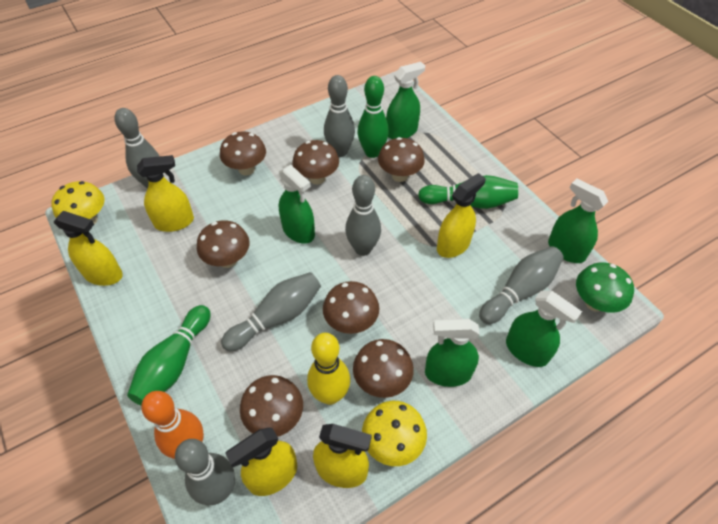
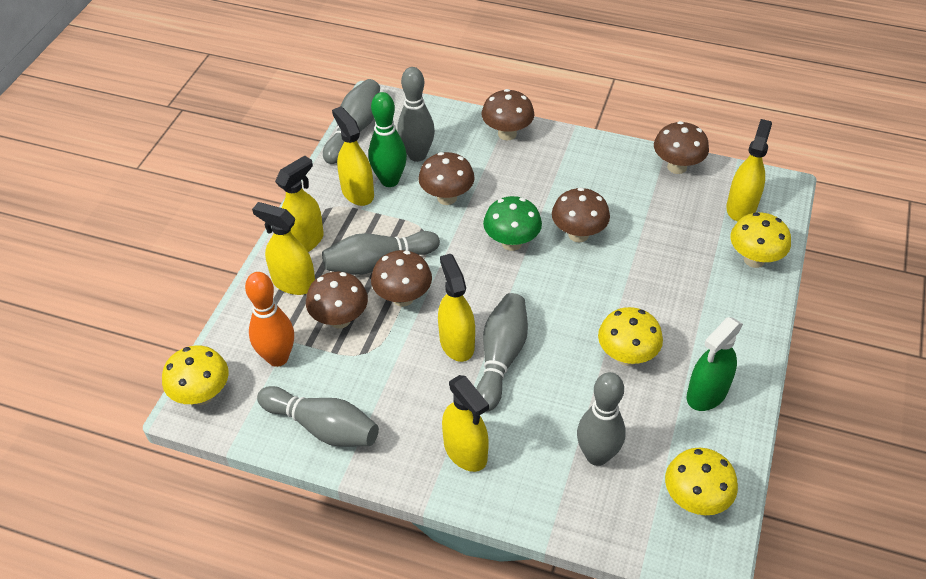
brown mushroom: [197,220,250,268] [220,131,266,175] [240,375,303,437] [292,140,339,184] [323,281,379,334] [353,339,414,398] [378,137,425,182] = 7 -> [306,272,368,329] [371,250,432,307] [418,152,475,205] [481,89,534,141] [552,188,610,242] [654,121,709,174] = 6
green bowling pin: [127,305,211,406] [358,76,389,158] [418,175,518,209] = 3 -> [368,92,407,187] = 1
green spray bottle: [279,165,315,244] [386,62,425,139] [425,319,480,387] [506,291,582,367] [548,178,608,263] = 5 -> [687,317,743,411] = 1
yellow bowling pin: [307,333,350,405] = 1 -> none = 0
yellow mushroom: [51,181,104,224] [362,401,427,466] = 2 -> [162,345,229,405] [598,307,663,366] [665,448,738,515] [730,212,791,268] = 4
yellow spray bottle: [54,211,123,286] [137,155,194,232] [225,428,297,496] [313,424,372,488] [437,173,485,258] = 5 -> [252,202,315,295] [275,155,324,252] [332,106,374,206] [438,254,475,362] [442,375,489,472] [726,119,772,221] = 6

